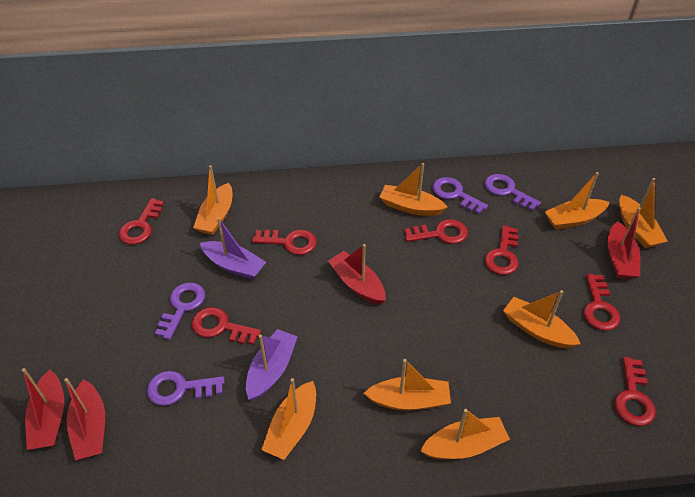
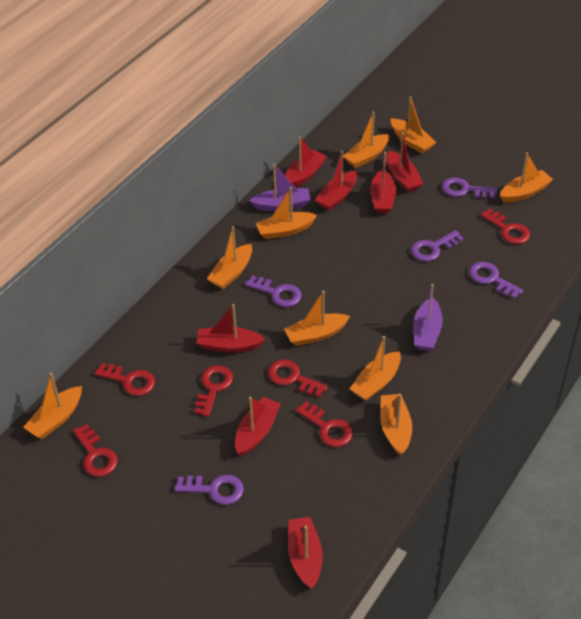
orange boat: [193,165,232,235] [261,378,316,460] [364,359,451,411] [379,163,448,216] [420,409,510,459] [503,290,580,348] [545,172,610,230] [619,178,668,248] = 8 -> [23,373,82,439] [207,226,252,289] [256,187,317,239] [284,291,350,346] [343,112,390,168] [350,336,401,401] [380,394,412,456] [391,97,436,154] [500,153,553,203] = 9
purple key: [147,371,225,406] [155,282,205,340] [432,177,488,214] [485,174,541,211] = 4 -> [174,475,244,505] [245,275,302,307] [411,230,463,261] [442,177,497,198] [469,262,523,299] = 5
red boat: [22,368,64,450] [64,378,105,460] [328,244,386,305] [607,207,641,279] = 4 -> [196,304,265,353] [235,397,281,456] [285,136,327,188] [288,517,323,589] [315,151,357,211] [371,152,396,213] [387,132,424,193] = 7
red key: [119,198,164,245] [192,307,261,345] [252,230,317,255] [404,219,468,244] [484,225,519,275] [583,274,620,331] [614,357,656,426] = 7 -> [73,424,118,477] [94,363,155,396] [195,365,233,417] [268,360,328,398] [295,401,353,447] [480,209,530,244] = 6

